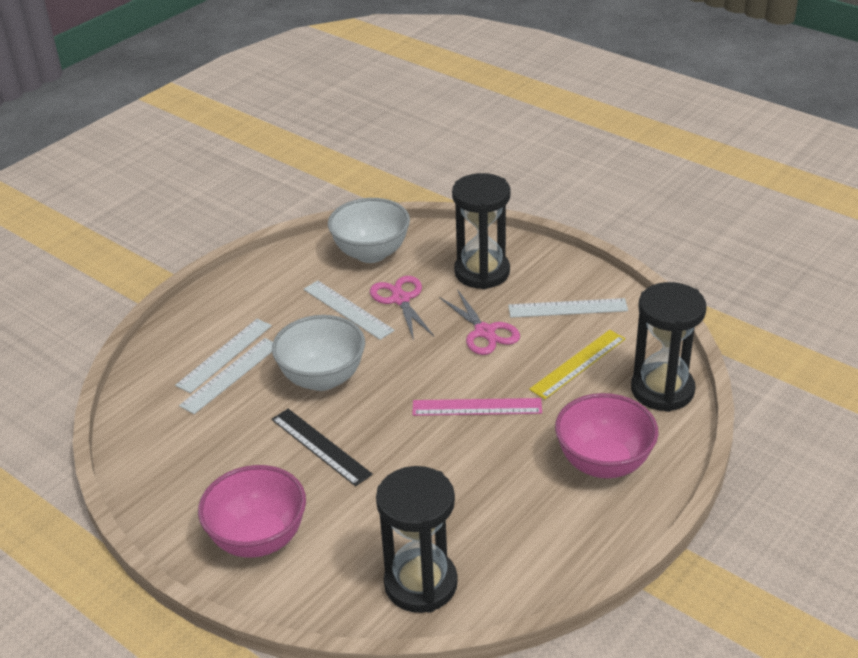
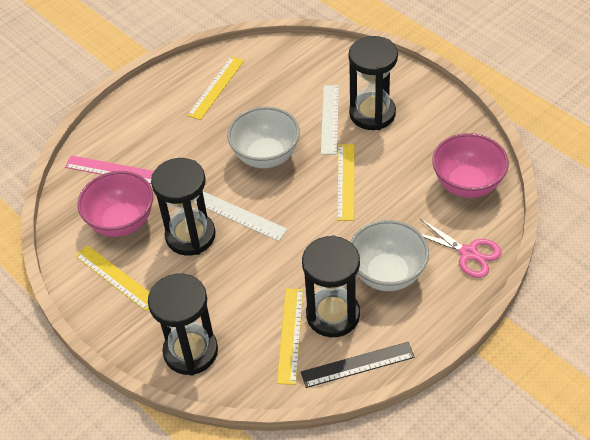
black hourglass: [376,466,458,613] [452,173,511,289] [631,282,707,412] = 3 -> [148,273,218,376] [151,158,215,256] [302,235,360,337] [349,36,398,130] = 4
pink scissors: [370,276,434,341] [439,289,520,355] = 2 -> [420,219,502,278] = 1
white ruler: [175,319,272,393] [179,338,273,414] [304,281,395,340] [508,298,628,318] = 4 -> [194,191,288,241] [321,85,339,154] = 2
yellow ruler: [529,330,625,399] = 1 -> [75,245,150,311] [187,56,244,120] [277,288,303,385] [337,144,354,221] = 4

